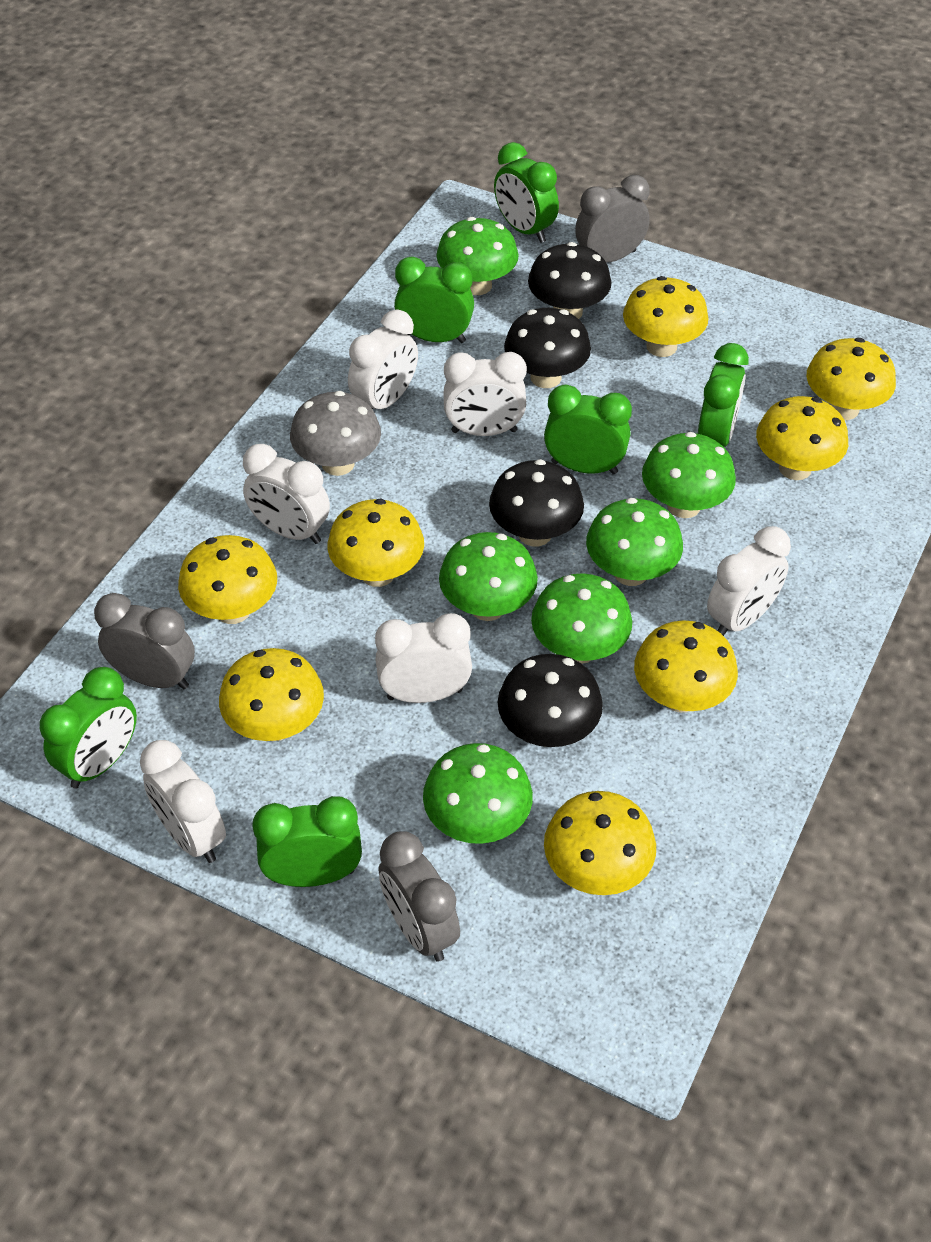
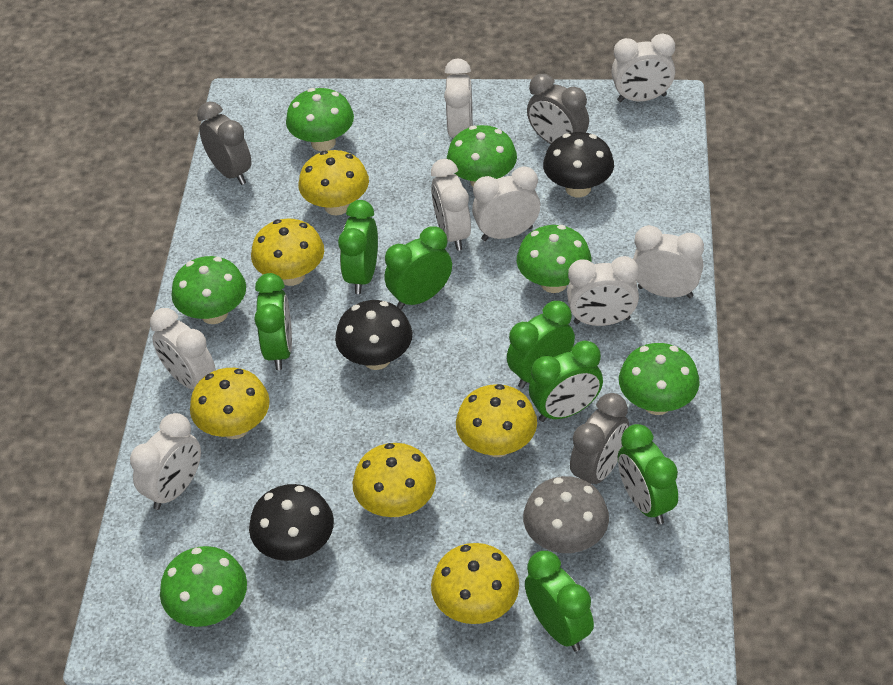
black mushroom: [489,459,584,546] [498,654,603,747] [504,308,591,388] [528,242,612,319] = 4 -> [249,484,334,561] [335,300,412,370] [543,132,614,197] = 3
green clock: [40,667,137,789] [252,796,362,887] [394,257,474,343] [494,142,559,243] [544,384,632,474] [698,343,749,447] = 6 -> [254,273,292,370] [338,200,378,294] [384,226,452,310] [507,301,575,388] [525,551,594,651] [529,341,603,422] [618,424,678,525] = 7
white clock: [140,740,226,863] [243,444,330,544] [348,309,418,409] [375,613,472,703] [444,352,527,436] [707,526,791,636] = 6 -> [130,413,201,510] [150,308,216,390] [431,159,471,251] [444,58,473,138] [472,166,540,241] [567,256,639,326] [611,34,675,102] [633,225,704,298] = 8
yellow mushroom: [178,535,277,624] [219,648,324,741] [328,499,424,587] [544,791,656,895] [623,276,708,357] [634,620,738,712] [756,396,848,480] [807,338,896,420] = 8 -> [190,368,270,439] [251,218,324,286] [298,150,369,216] [353,443,436,517] [431,543,519,624] [456,384,537,457] = 6

